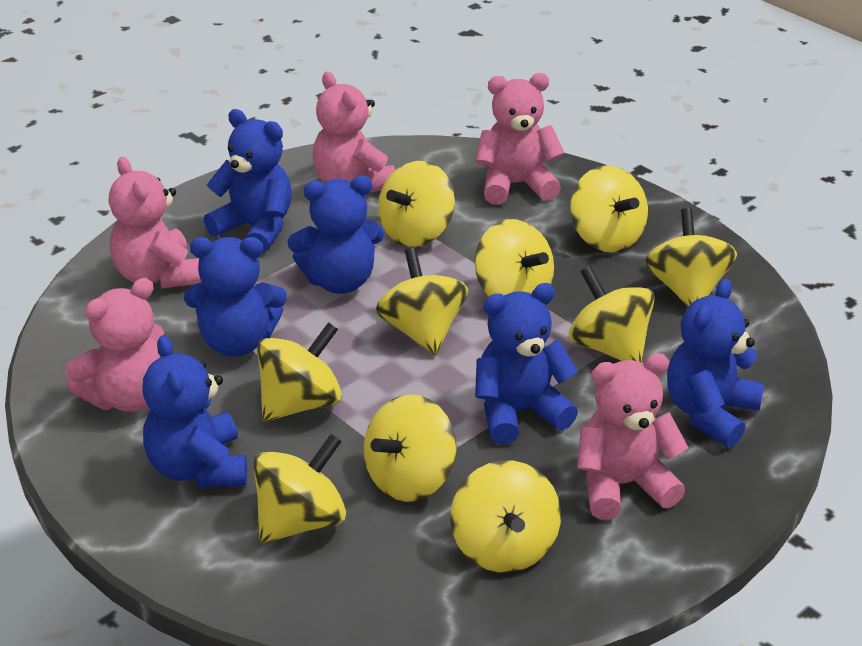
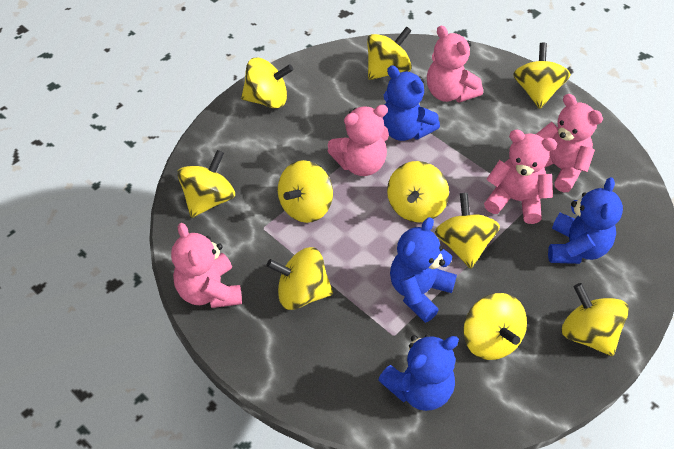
blue teddy bear: [143,335,247,488] [184,237,287,357] [204,109,292,253] [287,176,384,294] [475,283,578,444] [667,278,764,448] = 6 -> [378,334,459,411] [383,66,440,141] [390,217,457,323] [548,177,623,264] = 4

